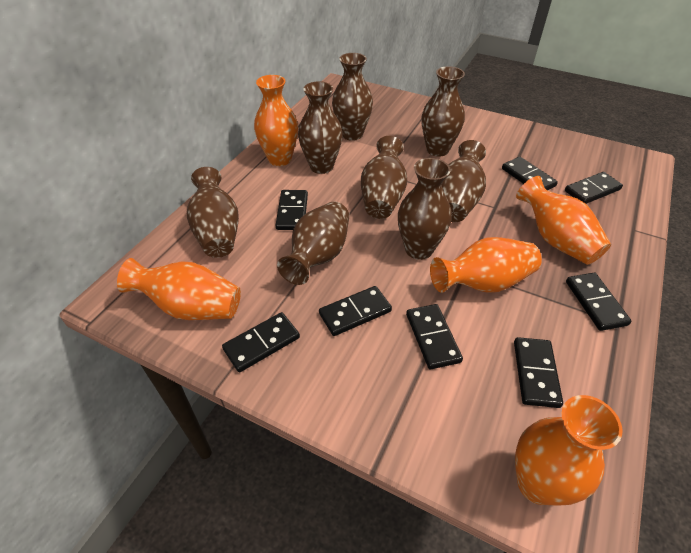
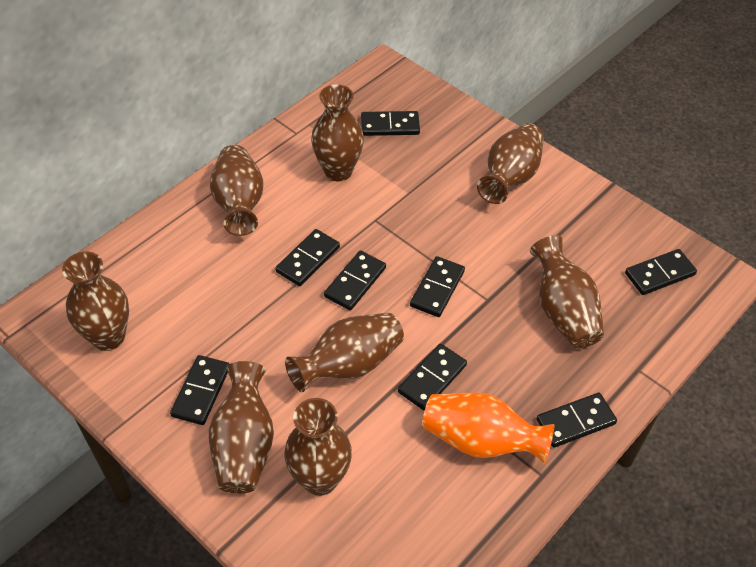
orange vase: [117,258,241,320] [254,75,298,166] [430,237,542,293] [515,395,623,506] [516,176,611,265] = 5 -> [423,393,554,464] = 1

